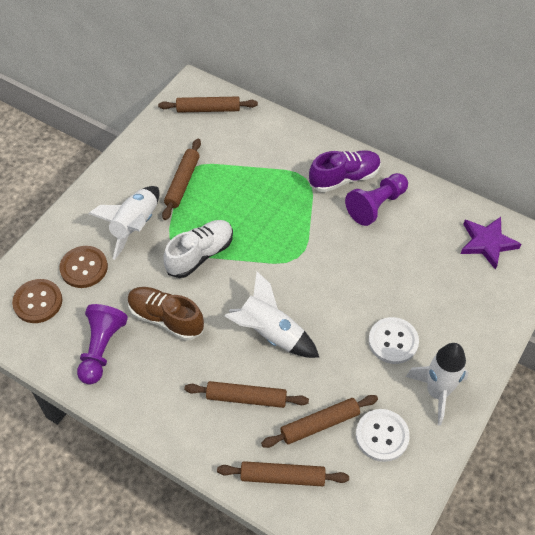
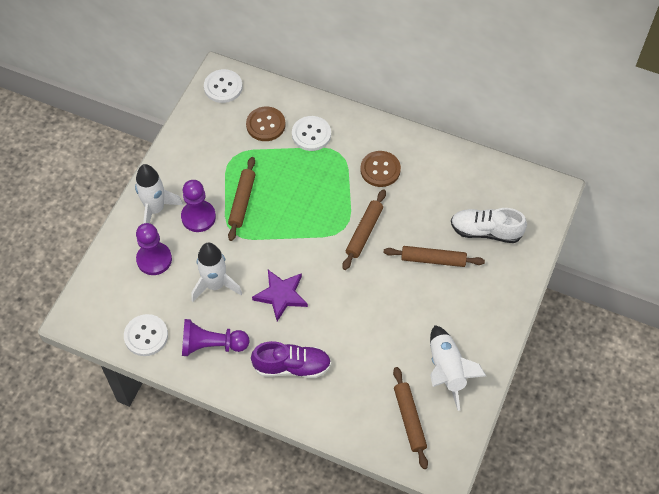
brown rolling pin: [158,97,258,113] [162,139,201,220] [184,381,309,408] [217,461,349,486] [261,395,378,448] = 5 -> [228,157,255,241] [343,189,386,270] [383,246,485,267] [393,367,428,469] = 4
brown shoe: [128,287,204,341] = 1 -> none = 0
purple pawn: [77,304,128,384] [345,173,408,226] = 2 -> [136,223,172,275] [181,180,216,232] [182,319,250,356] = 3
white button: [356,409,410,462] [368,317,419,364] = 2 -> [124,314,168,356] [204,69,242,103] [292,116,331,151] = 3

